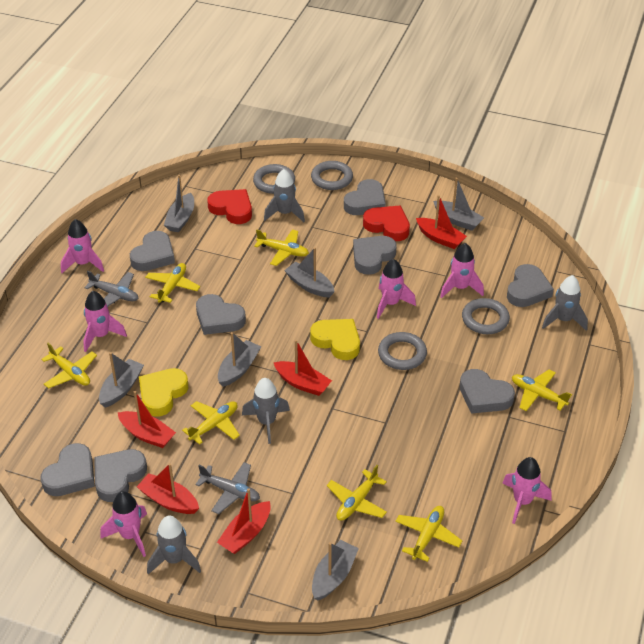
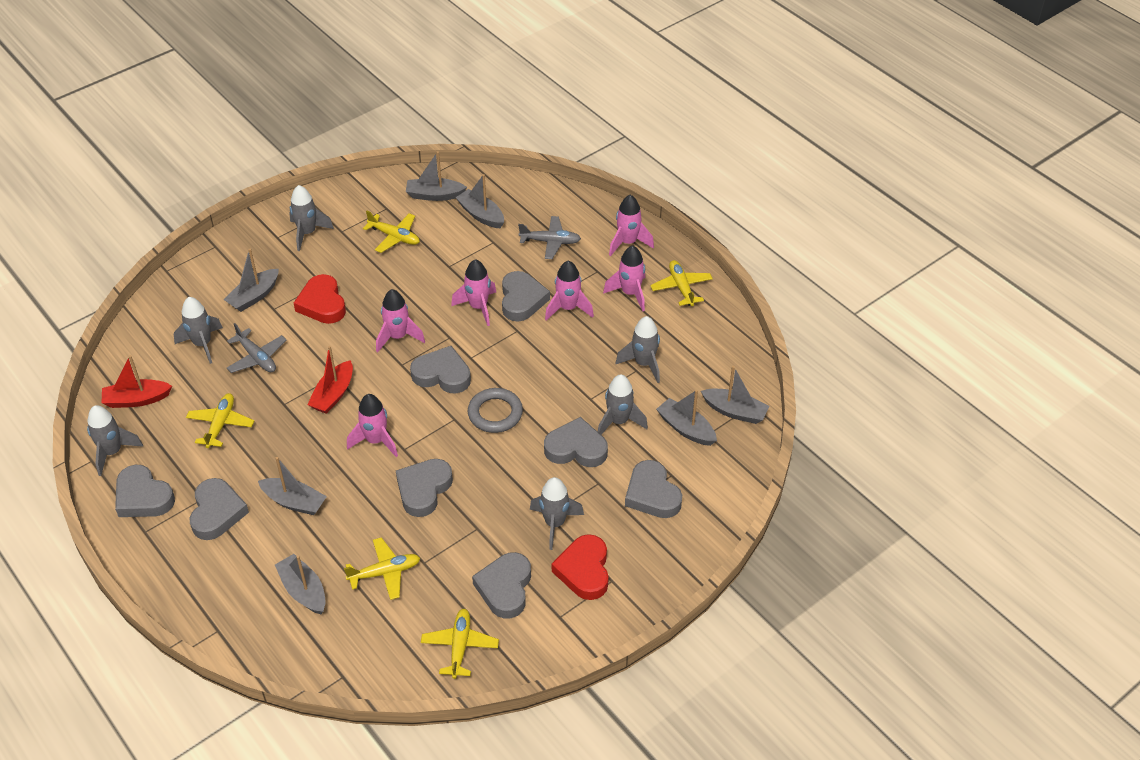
grey boat: [99,352,144,408] [164,175,194,232] [218,332,261,387] [284,248,335,297] [312,540,359,600] [433,178,484,231] = 6 -> [224,249,279,312] [258,457,327,515] [275,554,326,614] [406,151,467,201] [455,174,504,228] [656,390,717,446] [701,366,769,424] = 7
grey ring: [253,164,295,194] [311,161,353,190] [378,332,427,370] [462,298,510,334] = 4 -> [468,388,523,433] = 1
grey rocket: [147,515,201,574] [242,378,290,444] [264,169,305,222] [542,275,588,331] = 4 -> [87,405,143,476] [174,297,223,364] [289,185,334,251] [530,477,584,550] [598,374,648,435] [616,316,660,383] = 6
red boat: [118,391,176,448] [137,463,199,514] [217,488,271,554] [273,340,332,396] [416,195,467,249] = 5 -> [101,355,172,408] [307,346,353,414] = 2
yellow heart: [139,368,188,417] [310,319,360,360] = 2 -> none = 0
yellow plane: [41,343,97,389] [145,263,200,303] [182,401,240,445] [254,229,309,266] [327,465,387,521] [395,506,462,562] [512,369,572,411] = 7 -> [186,393,254,448] [344,537,420,600] [363,211,420,253] [421,608,499,679] [650,260,713,306] = 5

